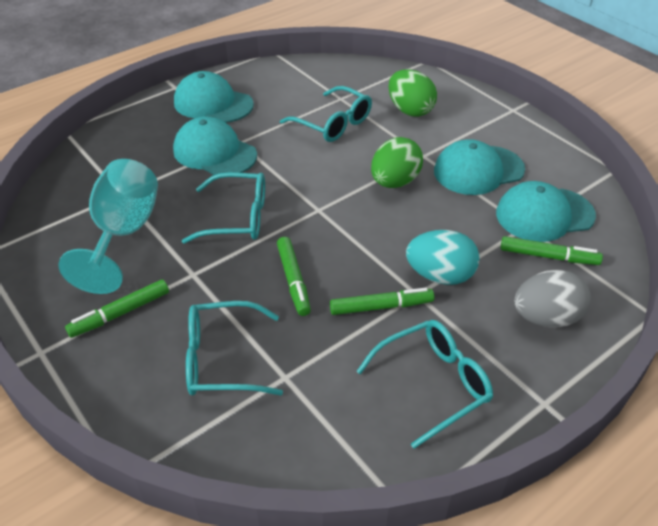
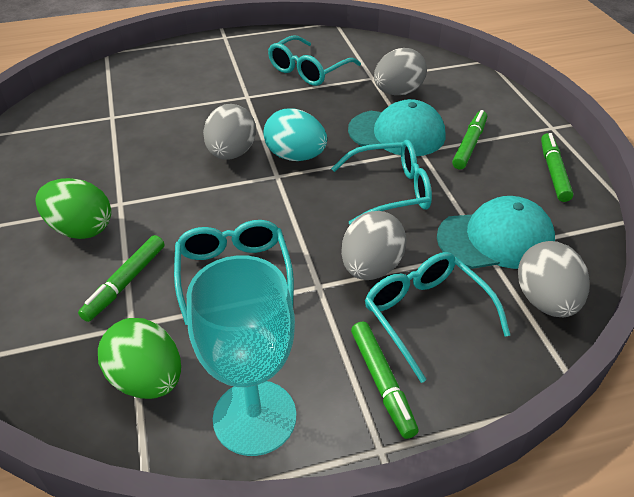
grey egg: [514,269,591,328] = 1 -> [203,104,256,160] [341,211,407,280] [374,48,427,95] [518,241,590,317] = 4
turquoise cap: [173,117,257,175] [174,71,254,123] [434,139,525,195] [496,181,596,242] = 4 -> [348,99,445,156] [437,196,555,269] = 2

